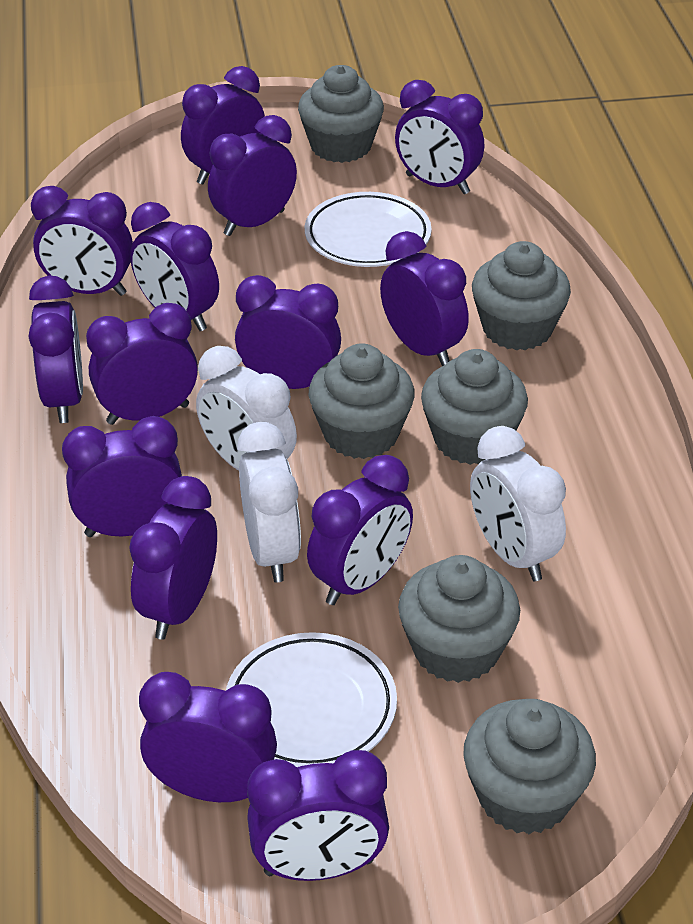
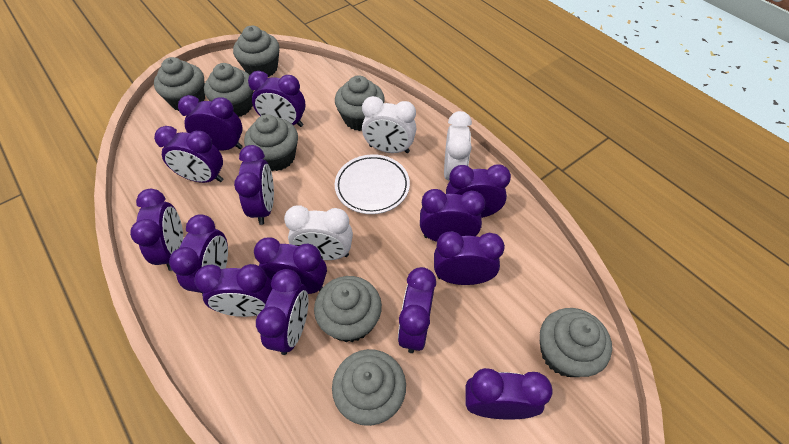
grey cupcake: [298,65,384,163] [309,343,415,459] [398,555,520,683] [421,349,528,465] [463,699,596,834] [472,241,571,350] = 6 -> [154,57,205,111] [204,63,254,117] [233,25,279,77] [244,114,298,171] [314,276,382,342] [332,349,406,426] [335,75,385,131] [540,308,612,377] = 8
white plate: [226,632,397,767] [305,192,432,267] = 2 -> [335,154,410,214] = 1

